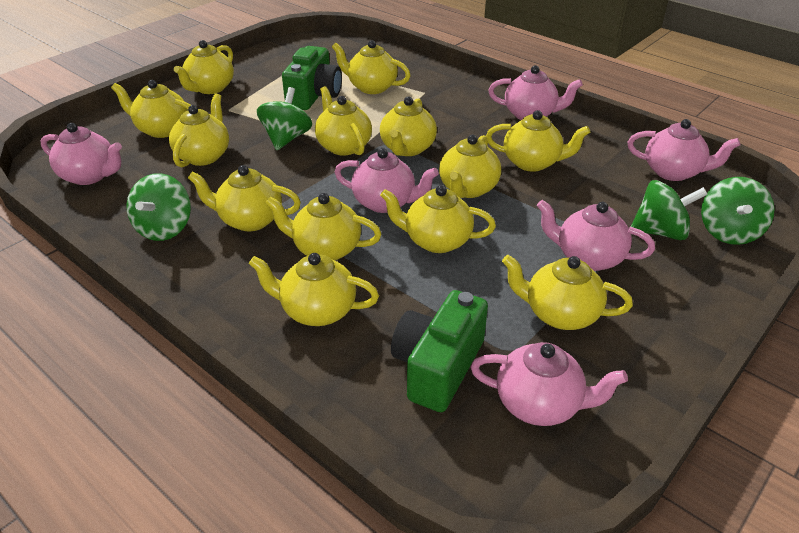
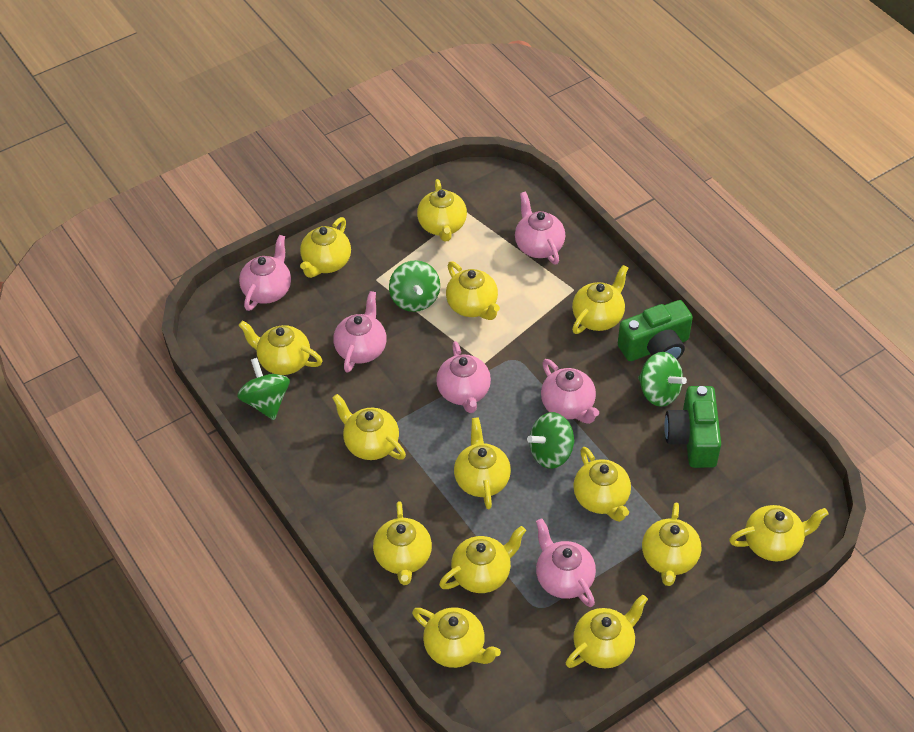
yellow teapot: [111,80,191,138] [169,93,229,167] [174,40,234,94] [188,165,301,231] [249,253,379,326] [265,193,381,260] [315,86,372,156] [332,40,411,94] [380,96,437,156] [380,185,496,253] [439,135,501,198] [486,110,590,172] [502,255,633,330] = 13 -> [238,321,322,375] [300,217,351,278] [332,394,406,460] [373,501,432,585] [412,607,501,668] [417,179,467,242] [439,526,526,593] [446,261,500,320] [454,417,511,509] [566,594,648,668] [572,265,628,334] [573,447,631,522] [642,503,701,586] [729,505,828,561] = 14

